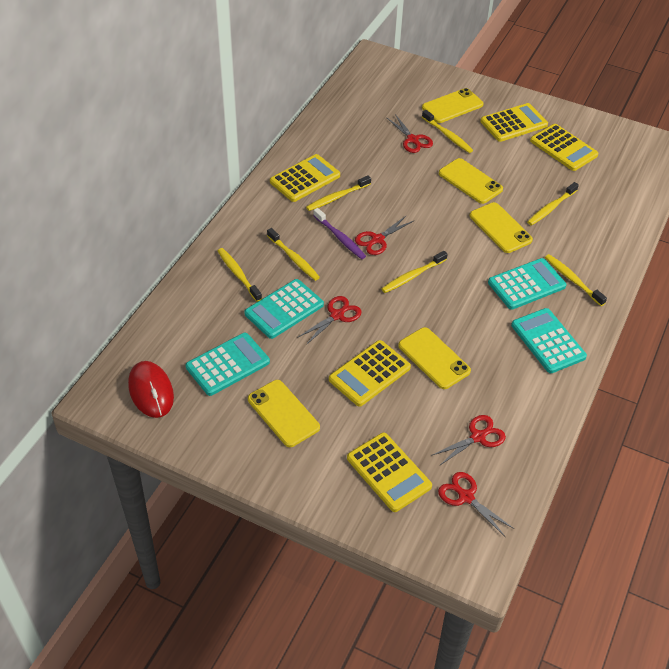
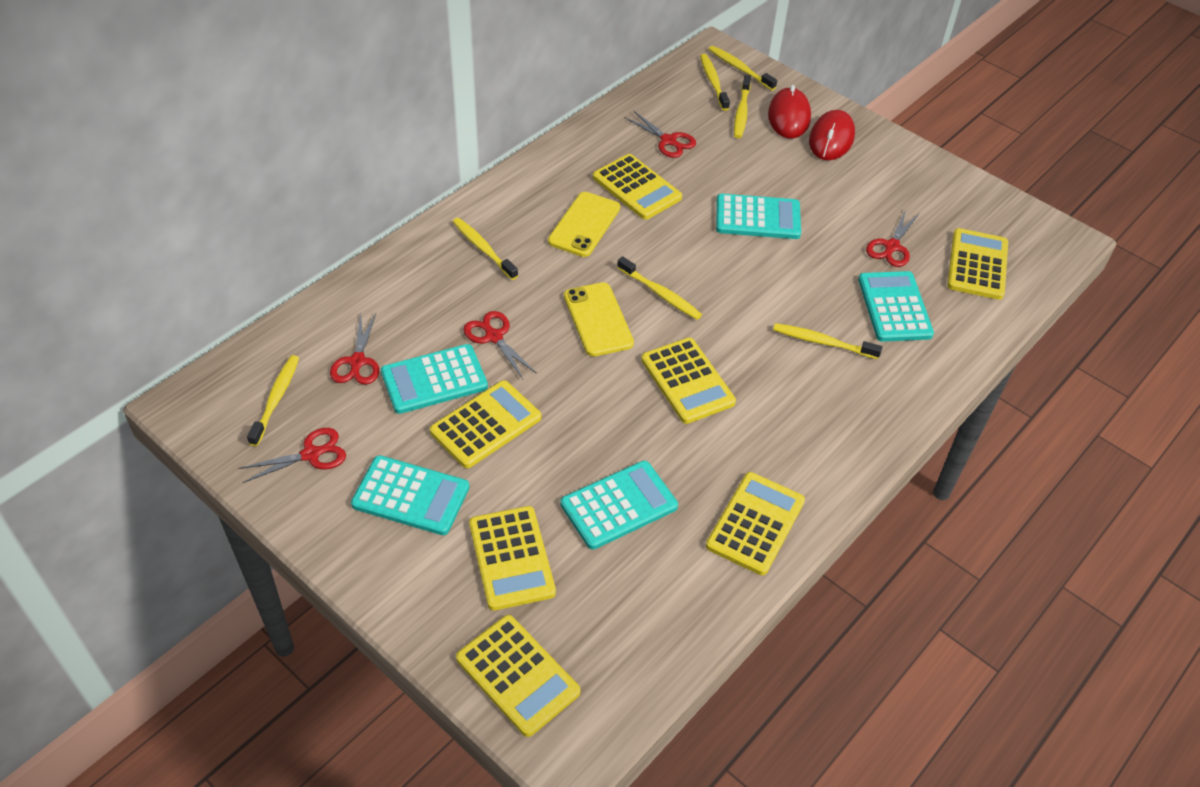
purple toothbrush: [313,208,366,259] = 1 -> none = 0
red mouse: [128,361,174,418] = 1 -> [768,85,811,139] [809,110,855,160] = 2
turquoise calculator: [186,333,270,396] [244,279,324,339] [488,258,566,310] [511,308,587,373] = 4 -> [351,455,469,535] [381,344,488,414] [560,461,678,550] [716,194,801,239] [858,271,934,342] = 5
yellow calculator: [270,154,340,202] [329,340,411,407] [347,433,432,512] [481,103,548,142] [530,124,599,171] = 5 -> [430,380,541,468] [456,615,581,737] [469,506,556,611] [593,154,682,220] [641,338,736,424] [706,472,805,575] [947,228,1008,300] = 7
yellow phone: [248,380,320,447] [398,327,471,389] [422,88,483,123] [439,158,503,204] [470,202,533,253] = 5 -> [548,192,620,257] [564,282,634,356] = 2

